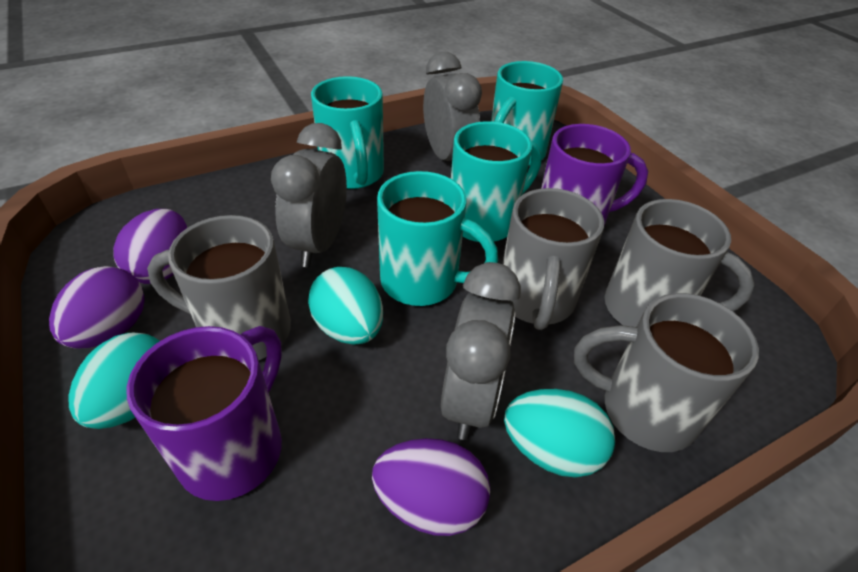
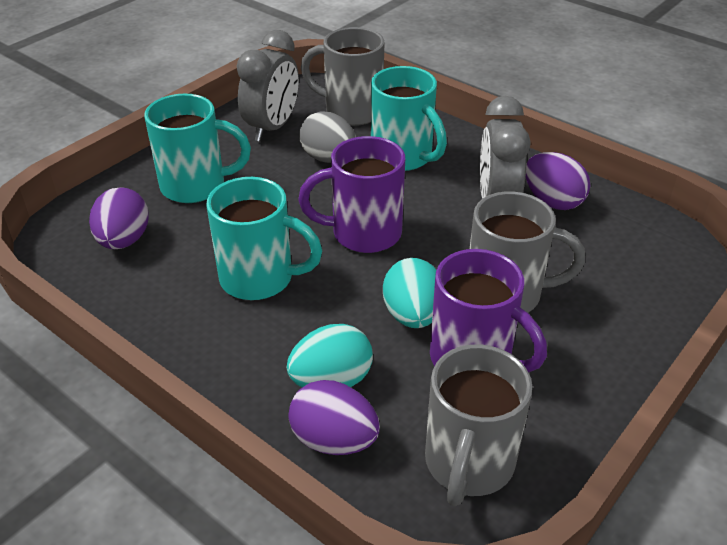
grey clock: [271,123,347,267] [423,52,482,161] [441,262,521,440] = 3 -> [237,30,299,142] [480,96,530,199] = 2
grey egg: none = 0 -> [299,111,356,163] = 1
grey mug: [147,215,291,360] [502,188,604,330] [574,293,759,452] [605,199,754,327] = 4 -> [301,27,384,126] [425,344,532,506] [470,192,585,313] = 3
turquoise egg: [68,333,160,429] [308,267,383,345] [504,389,615,478] = 3 -> [287,324,373,388] [383,258,436,328] = 2
turquoise mug: [311,76,384,189] [377,171,498,306] [451,121,541,242] [491,61,563,166] = 4 -> [144,94,251,203] [206,177,322,300] [371,66,447,171] = 3

